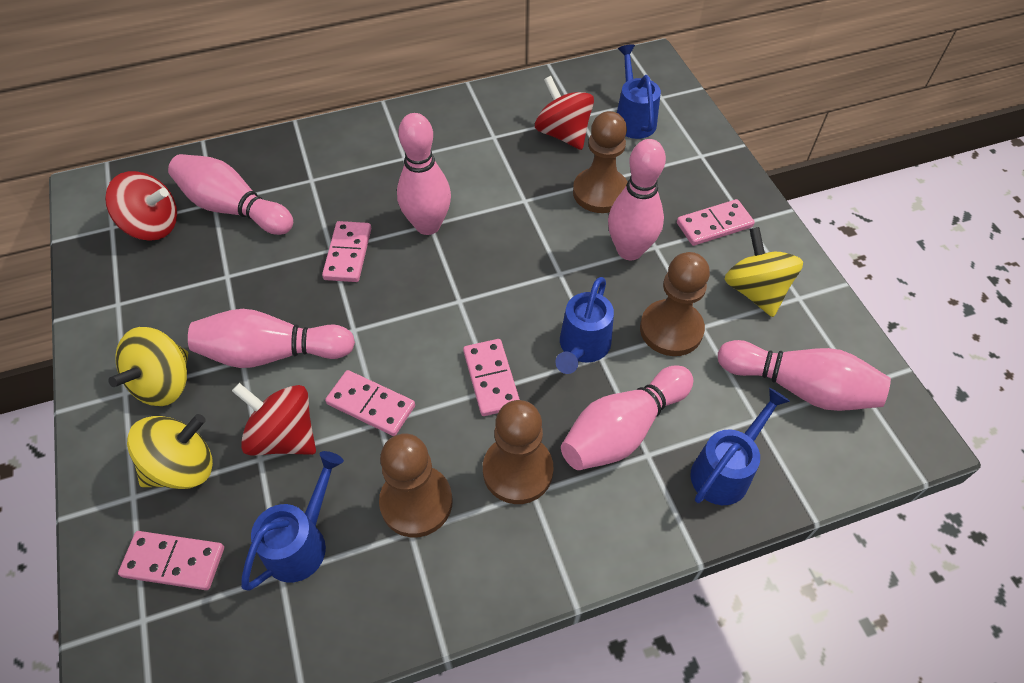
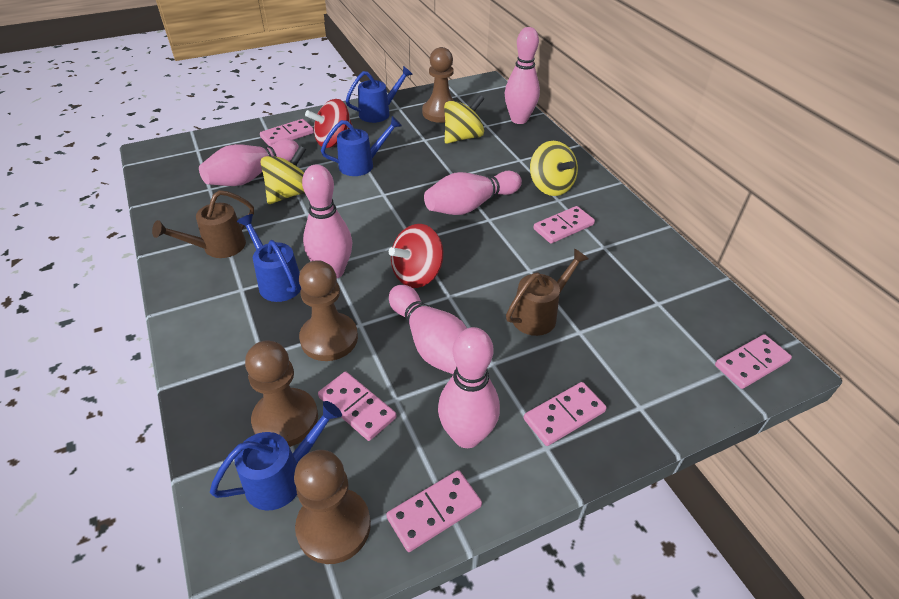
brown watering can: none = 0 -> [152,190,254,258] [506,249,589,336] = 2
pink domino: [118,531,224,590] [322,221,372,282] [325,370,415,436] [463,339,520,416] [677,199,755,246] = 5 -> [260,119,314,146] [318,372,396,441] [386,470,482,552] [524,382,607,446] [533,206,595,244] [715,334,792,389] = 6
red spinning top: [105,171,177,241] [232,383,316,456] [535,76,594,150] = 3 -> [305,99,353,148] [389,224,443,288] = 2

